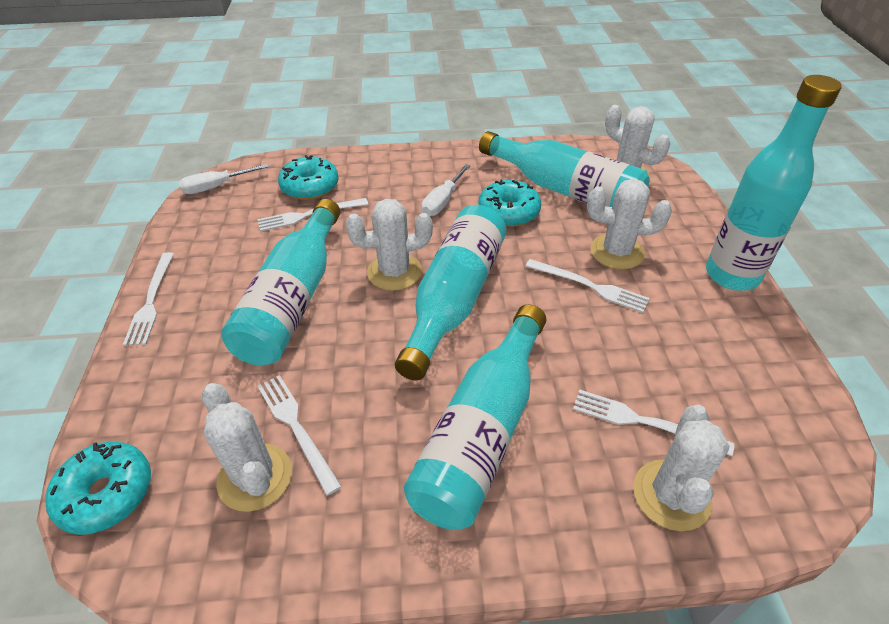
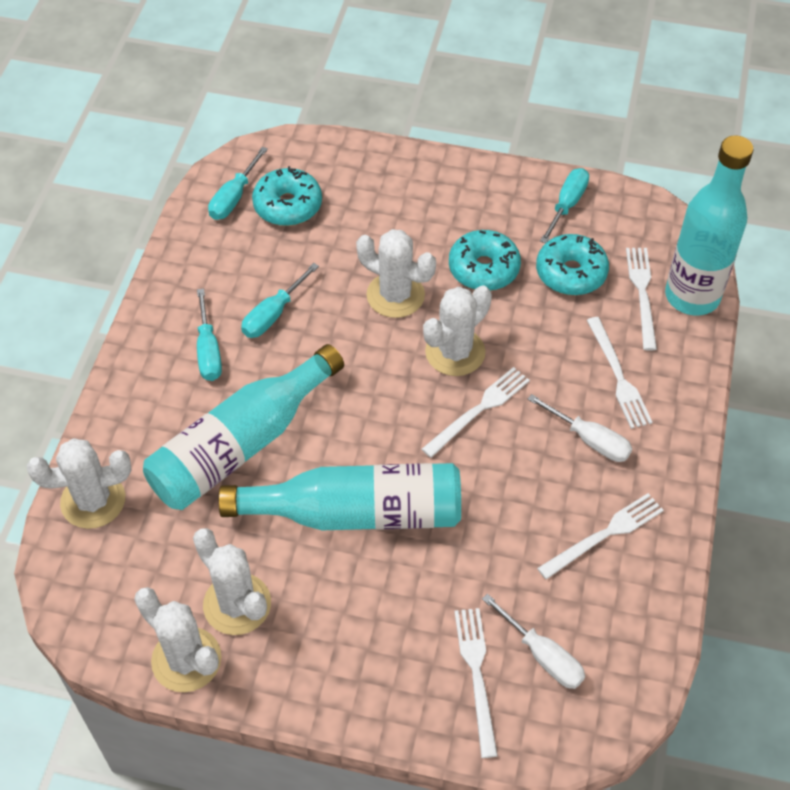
turquoise bottle: [221,199,340,365] [395,205,506,381] [404,304,547,530] [479,131,650,207] [706,75,842,290] = 5 -> [143,344,344,510] [219,463,461,530] [665,135,753,315] = 3
turquoise screwdriver: none = 0 -> [197,289,222,381] [208,147,268,220] [241,263,319,338] [540,168,589,243] = 4

